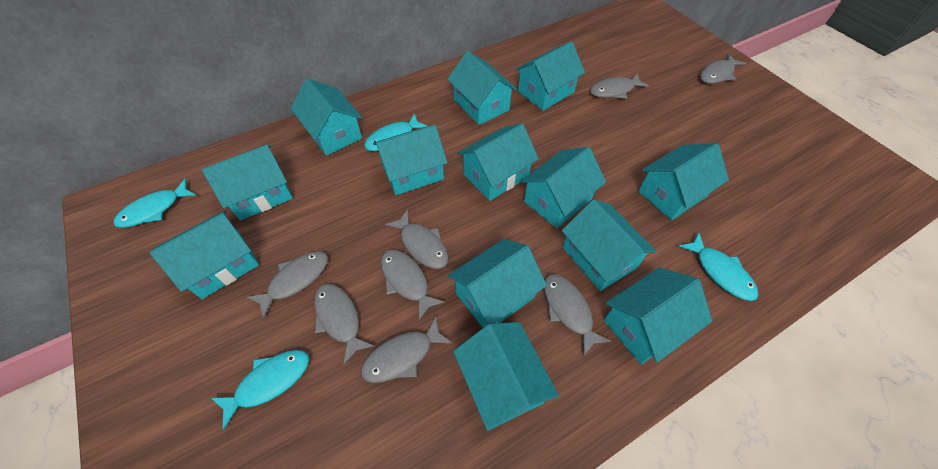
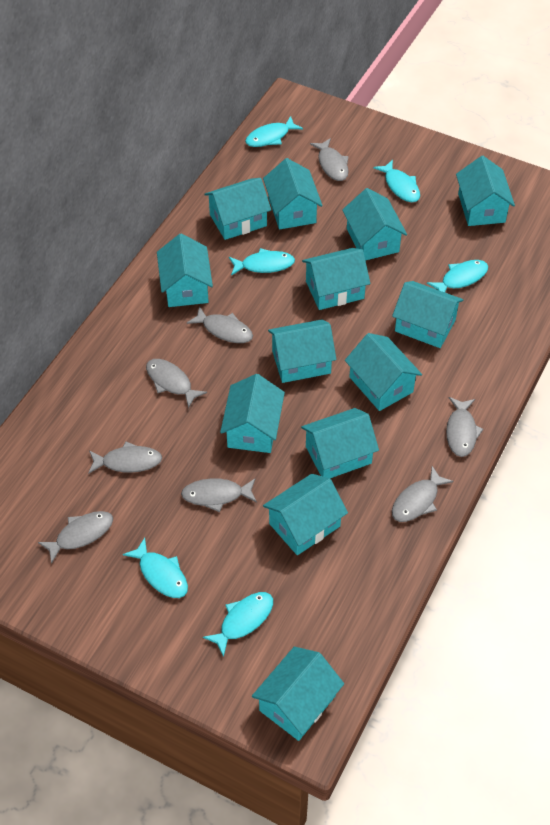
turquoise fish: [114,178,196,228] [211,350,309,430] [364,113,427,151] [678,232,759,301] = 4 -> [123,538,188,598] [203,592,273,657] [229,248,295,276] [245,116,303,147] [373,160,420,202] [427,260,488,292] = 6

